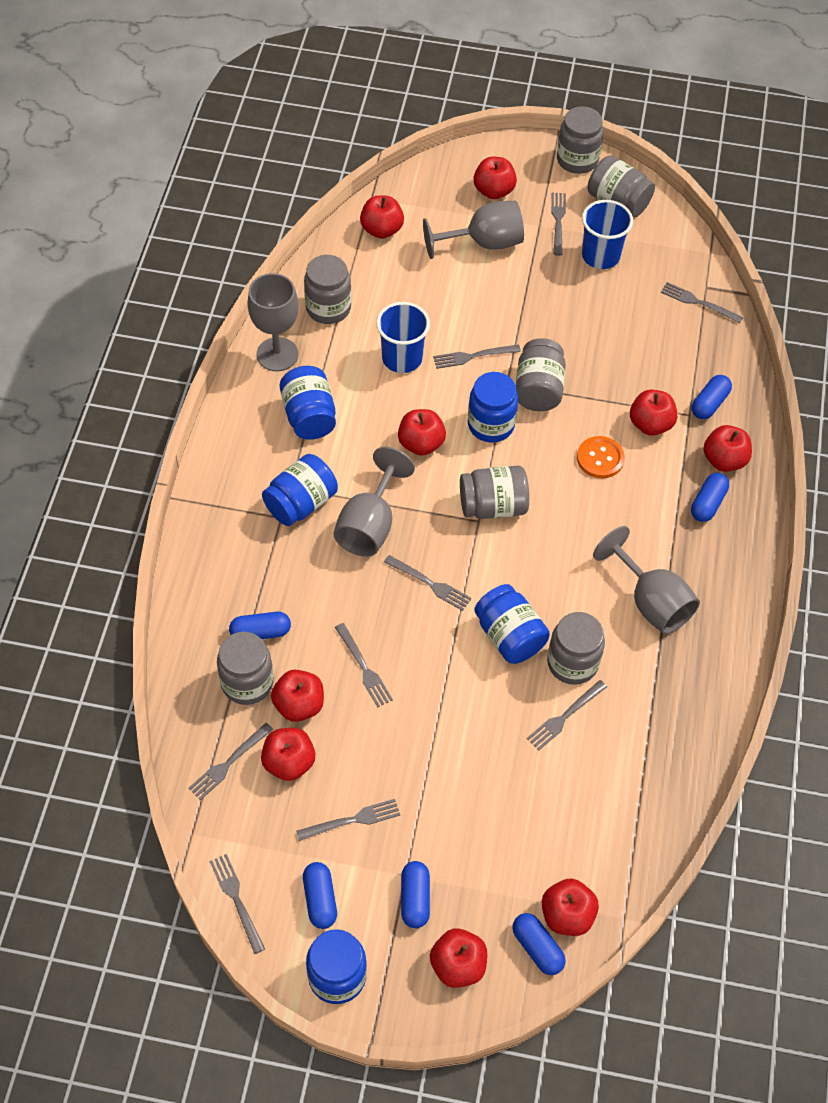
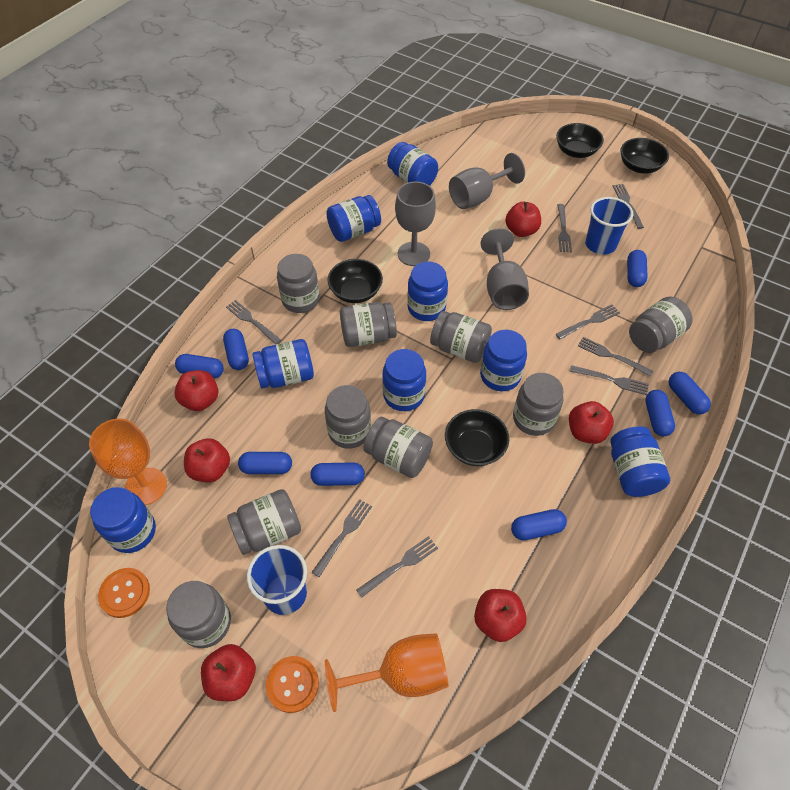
black bowl: none = 0 -> [327,259,383,303] [445,409,509,466] [556,123,604,158] [620,138,669,174] = 4
blue capsule: [229,612,291,639] [303,862,337,929] [401,861,430,928] [512,913,566,975] [691,473,729,522] [692,375,732,419] = 6 -> [175,354,224,379] [223,329,249,370] [238,452,292,474] [310,462,365,486] [511,509,567,540] [627,250,648,287] [645,390,675,436] [669,372,711,414] = 8
blue jar: [262,454,338,526] [280,366,336,440] [306,929,367,1004] [468,372,518,443] [474,584,550,664] = 5 -> [90,487,156,553] [252,339,314,389] [327,195,381,242] [382,349,426,411] [387,142,438,186] [407,262,448,321] [480,330,527,391] [610,426,670,497] = 8
grey fork: [188,723,273,800] [210,854,265,954] [296,799,400,841] [335,623,393,707] [384,555,472,611] [433,345,521,369] [527,680,607,751] [551,193,566,256] [661,282,743,323] = 9 -> [226,300,281,345] [312,499,372,577] [356,536,438,598] [556,304,620,339] [557,204,572,252] [569,365,649,395] [578,337,653,377] [613,184,644,229] = 8
grey goblet: [247,273,299,371] [334,447,415,557] [423,201,524,259] [593,526,700,634] = 4 -> [395,182,436,266] [449,153,525,209] [480,228,529,310] = 3
grey jar: [217,632,274,705] [304,255,351,324] [460,466,529,519] [515,338,566,411] [547,612,605,685] [557,106,604,174] [588,155,655,217] = 7 -> [166,581,231,648] [227,489,301,555] [277,254,320,313] [325,385,371,449] [340,302,397,347] [363,417,433,478] [430,311,492,363] [513,373,564,436] [629,297,693,353] = 9
orange button: [577,436,625,478] = 1 -> [98,568,150,618] [266,656,319,713] = 2
orange goblet: none = 0 -> [89,418,167,505] [325,633,449,712] = 2
red apple: [261,728,315,781] [271,670,324,722] [360,195,404,239] [398,409,446,456] [430,929,487,988] [473,157,517,199] [542,878,599,936] [630,390,677,436] [703,425,752,472] = 9 -> [174,370,218,411] [184,438,230,483] [201,644,256,701] [474,589,527,642] [506,202,541,237] [569,401,614,444] = 6

